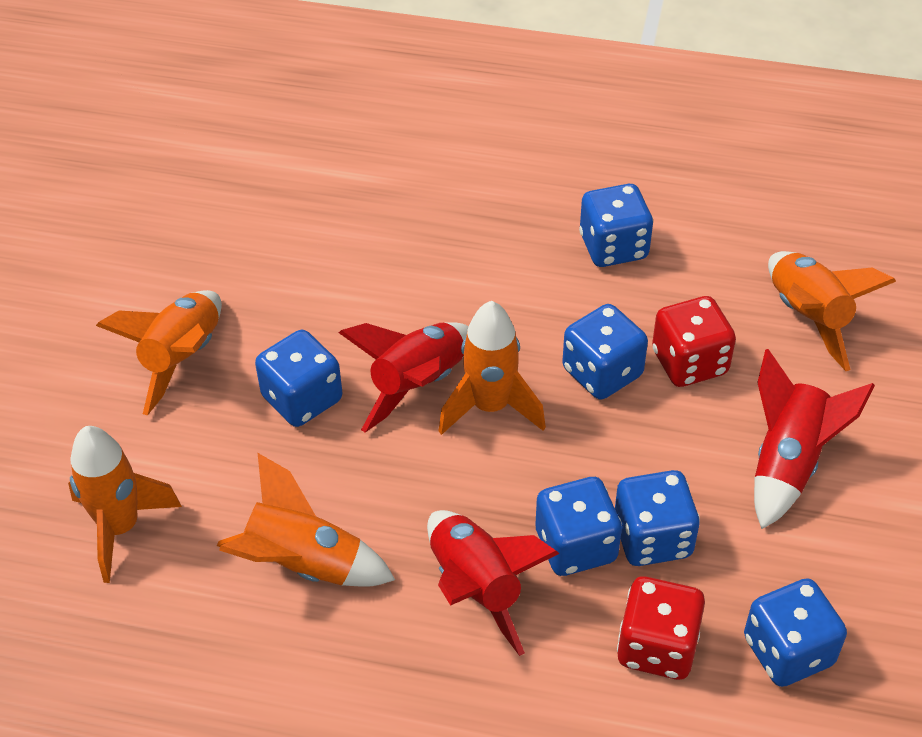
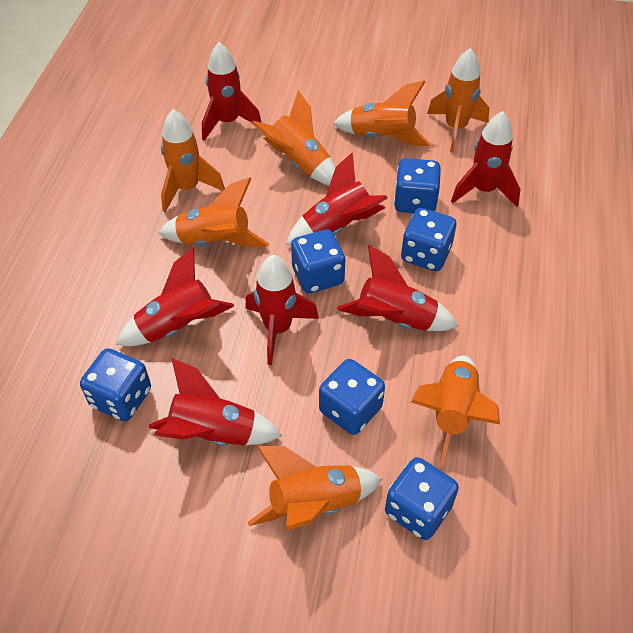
orange rocket: [68,426,182,583] [96,290,222,416] [217,453,395,587] [438,301,546,435] [768,251,896,371] = 5 -> [159,177,269,247] [161,109,225,212] [248,446,382,531] [252,91,336,186] [333,80,431,146] [411,355,500,468] [427,48,489,152] = 7
red dice: [617,576,705,680] [652,296,736,387] = 2 -> none = 0
red rocket: [339,322,469,432] [427,510,560,656] [754,349,875,529] = 3 -> [116,247,234,346] [148,358,282,446] [202,42,262,141] [245,255,319,365] [286,152,388,245] [337,245,459,331] [451,111,520,207] = 7

